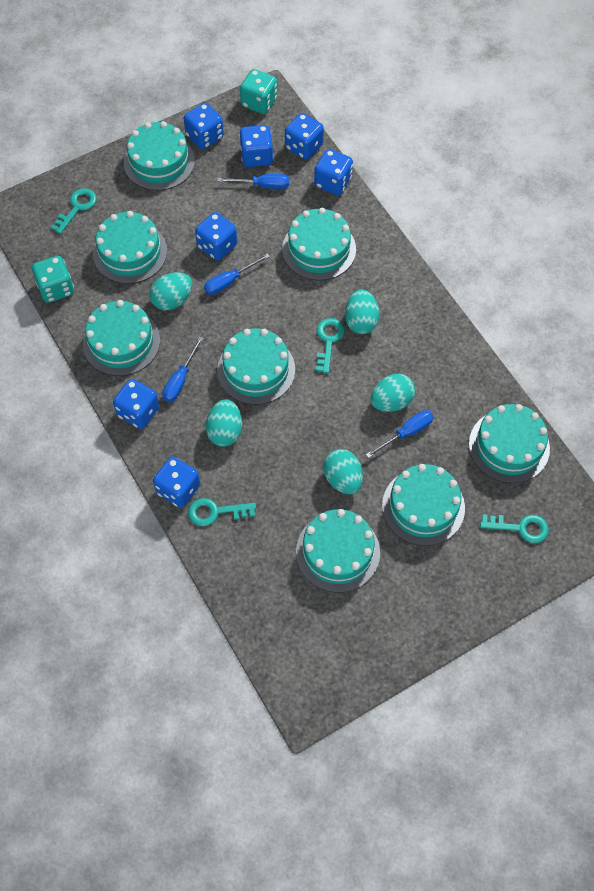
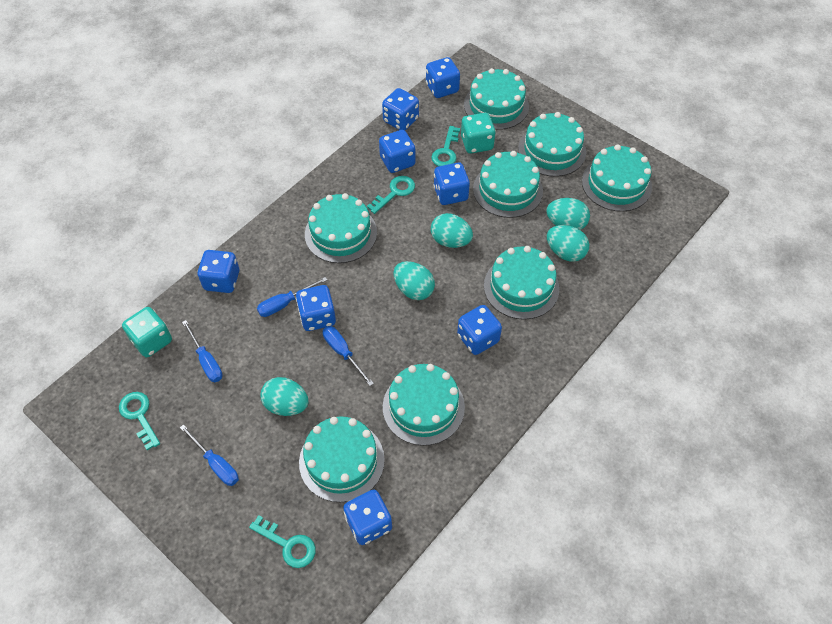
blue dice: [113,379,159,429] [153,456,200,508] [184,103,224,149] [195,212,237,261] [239,125,273,167] [285,113,324,160] [314,149,353,195] = 7 -> [197,250,239,293] [296,285,336,331] [343,490,392,545] [379,130,415,173] [382,88,419,130] [426,57,460,98] [433,163,470,205] [457,305,502,355] = 8

